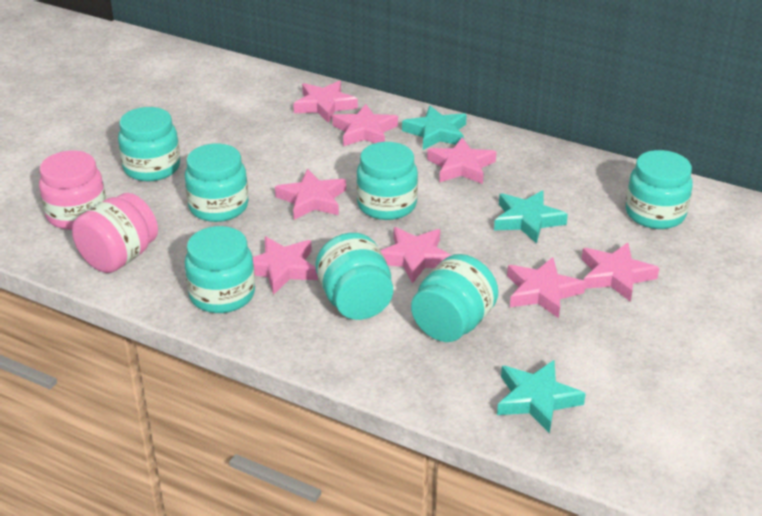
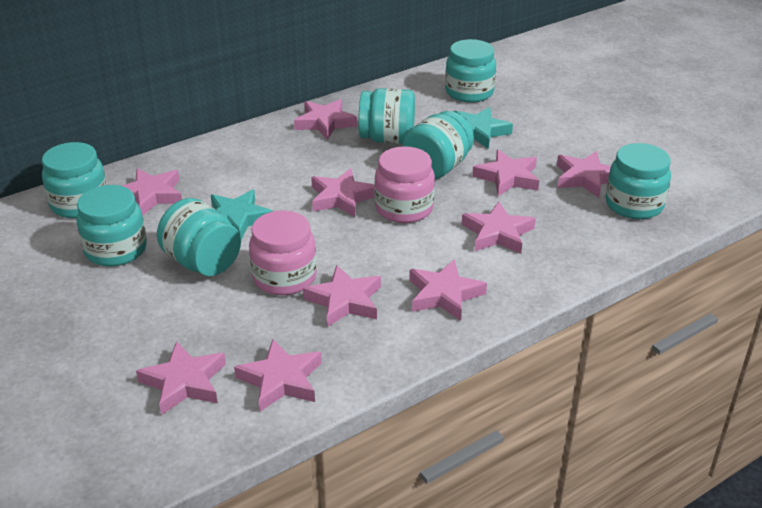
pink star: [253,236,318,295] [275,169,346,220] [293,81,358,123] [332,104,398,146] [380,227,452,284] [427,138,496,184] [507,257,586,318] [582,242,659,302] = 8 -> [122,168,182,216] [136,341,226,415] [234,339,322,412] [294,99,357,140] [303,265,381,327] [311,168,374,217] [409,260,487,321] [462,202,536,254] [472,149,539,196] [557,151,611,198] = 10
turquoise star: [402,106,467,150] [494,190,568,244] [497,360,586,433] = 3 -> [211,190,273,240] [453,107,513,149] = 2

